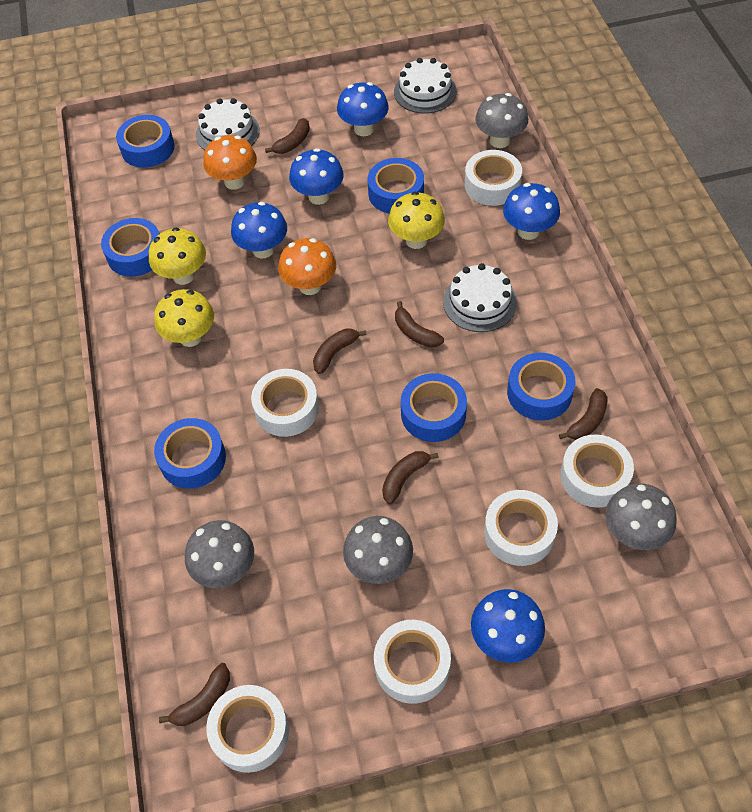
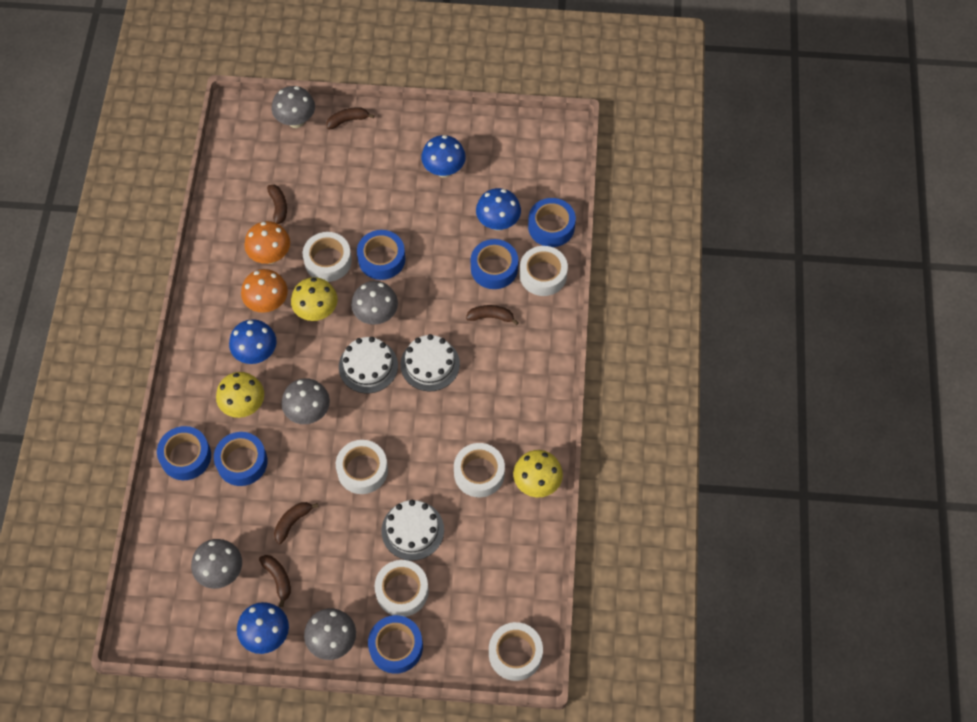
blue mushroom: [231,202,287,259] [289,148,344,205] [337,82,389,136] [471,589,545,663] [503,183,560,240] = 5 -> [229,319,277,364] [237,602,289,654] [421,135,466,178] [476,188,521,231] = 4
brown banana: [159,663,230,726] [265,118,310,154] [313,329,367,374] [382,451,439,504] [395,301,444,348] [559,388,608,440] = 6 -> [259,555,291,607] [267,185,287,224] [274,502,319,544] [326,107,375,129] [466,305,519,325] = 5
grey mushroom: [185,520,254,588] [343,516,413,584] [475,93,528,148] [605,484,677,550] = 4 -> [191,539,242,589] [272,86,315,128] [281,378,330,424] [304,608,356,660] [351,281,398,325] = 5

